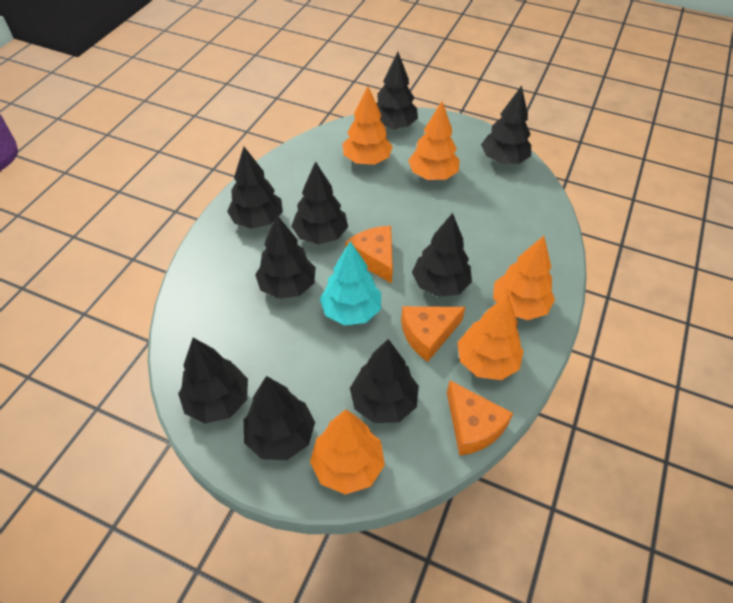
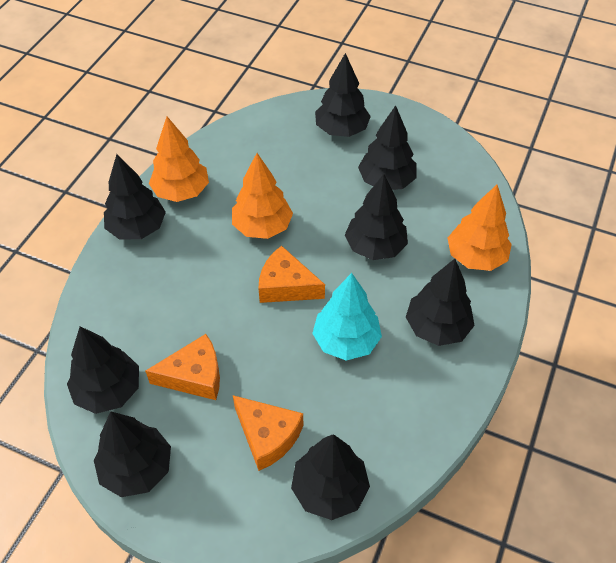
black tree: [178,338,248,424] [227,147,283,229] [244,376,315,460] [255,215,315,299] [291,161,348,244] [350,339,419,423] [376,52,418,129] [412,213,472,297] [481,86,531,164] = 9 -> [67,326,139,414] [94,411,171,497] [104,154,166,239] [291,434,370,520] [315,53,371,137] [345,174,408,260] [358,105,417,190] [406,259,475,346] = 8
orange tree: [310,409,385,495] [342,86,393,165] [408,101,460,180] [457,295,524,380] [493,236,555,320] = 5 -> [149,116,209,202] [232,153,293,239] [448,185,512,271] = 3

